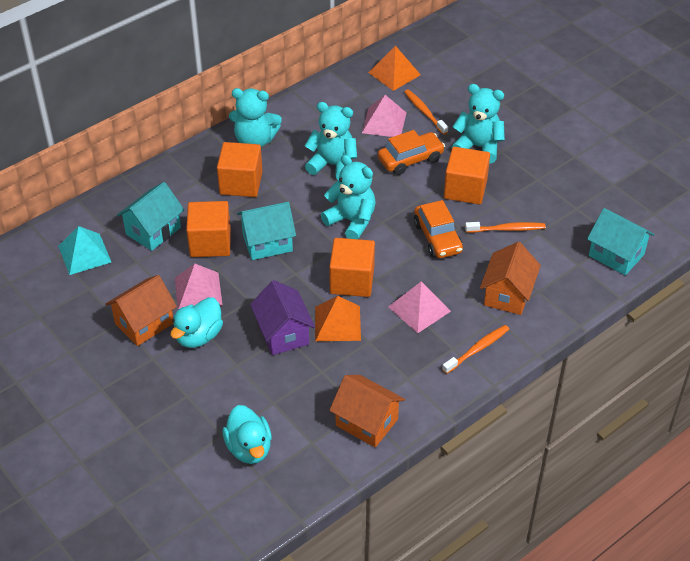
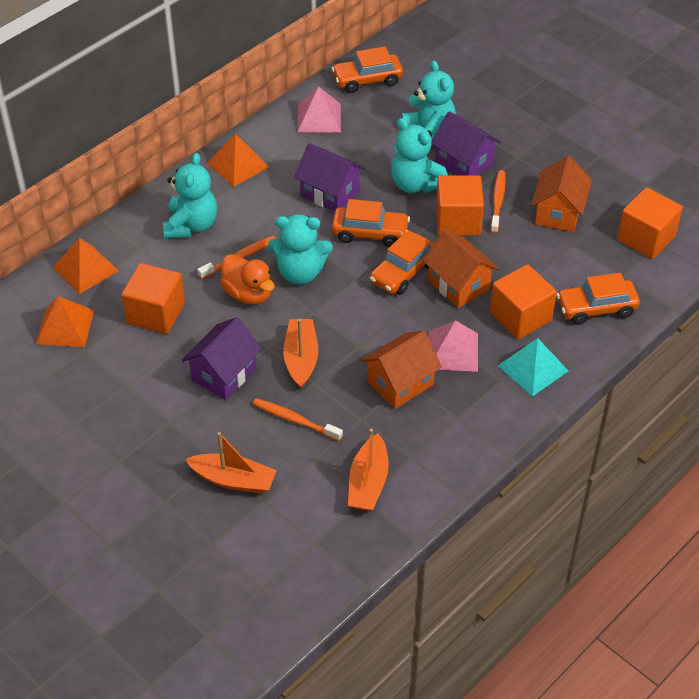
orange boat: none = 0 -> [185,432,277,494] [283,319,318,389] [348,429,389,511] = 3
orange car: [378,130,445,175] [414,200,463,258] = 2 -> [332,47,403,93] [332,199,410,247] [370,230,434,295] [556,273,640,325] = 4
orange duck: none = 0 -> [220,254,274,305] = 1
orange pyramid: [315,296,361,341] [368,46,421,91] = 2 -> [36,296,94,347] [53,238,119,294] [207,134,269,187] = 3
pink pyramid: [175,264,222,310] [362,95,407,137] [388,281,451,333] = 3 -> [297,86,341,133] [428,320,478,372] = 2
purple house: [250,280,315,355] = 1 -> [182,317,262,400] [294,143,365,212] [431,111,501,175] = 3
turquoise duck: [170,297,223,348] [222,405,272,464] = 2 -> none = 0
turquoise house: [117,182,184,251] [237,202,296,260] [587,208,655,275] = 3 -> none = 0

